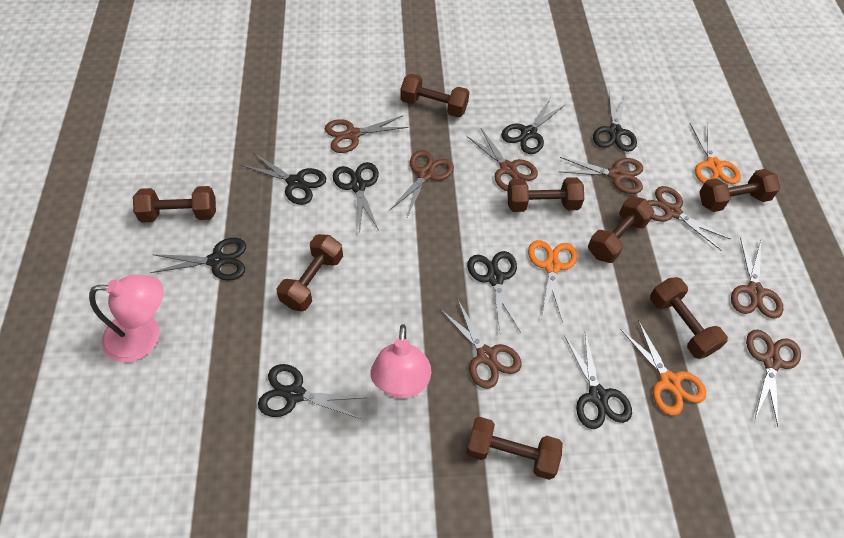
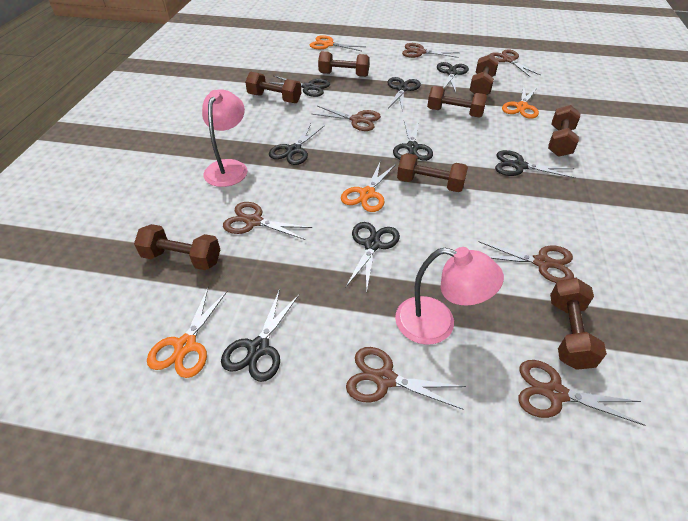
brown scissors: [325,116,409,153] [389,150,454,219] [440,298,522,389] [466,128,538,191] [558,157,643,194] [647,186,731,251] [731,237,784,319] [746,330,801,427] = 8 -> [223,202,313,240] [312,106,381,131] [346,347,466,409] [402,43,460,58] [479,242,574,283] [490,49,540,77] [518,360,645,426] = 7
orange scissors: [528,240,577,322] [620,320,706,415] [690,122,741,184] = 3 -> [147,288,228,378] [310,35,365,51] [341,162,396,212] [502,86,539,119] = 4

